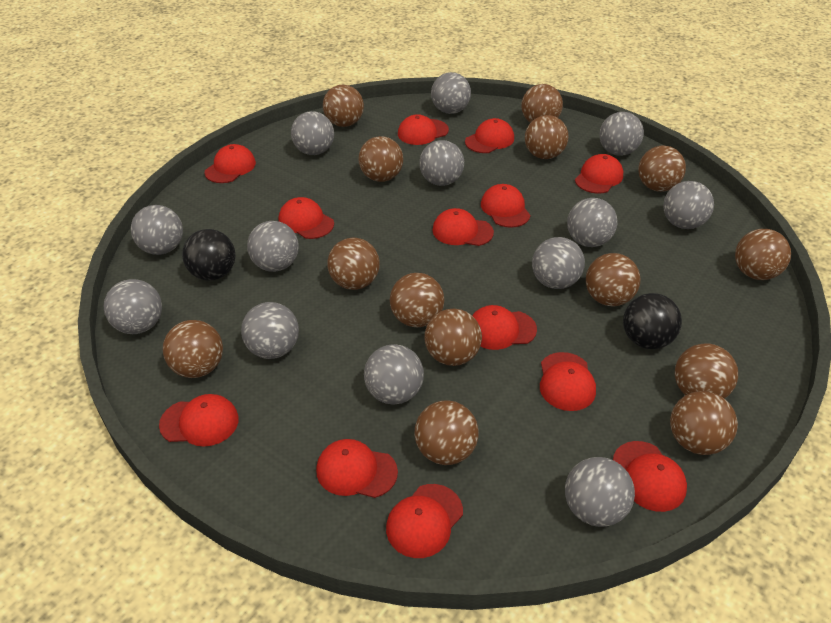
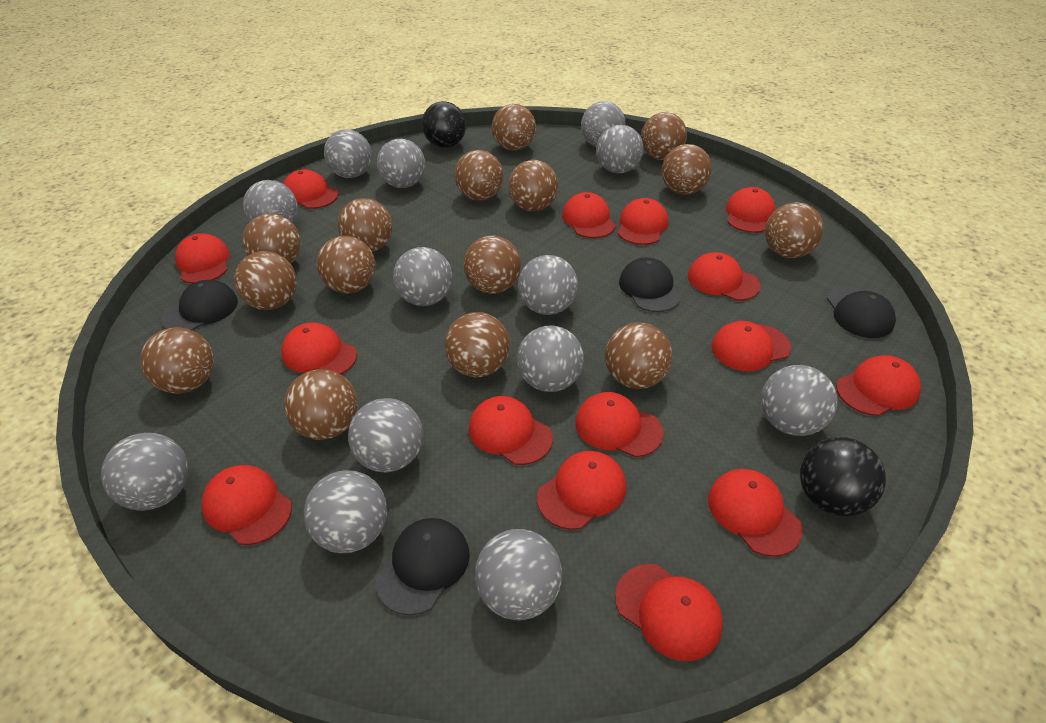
black cap: none = 0 -> [161,280,238,330] [376,518,470,615] [619,258,681,312] [827,286,896,338] = 4
brown ball: [163,320,223,378] [323,85,364,127] [327,238,379,290] [359,136,403,182] [390,273,444,327] [415,400,478,465] [425,309,482,366] [521,84,563,123] [525,115,568,159] [586,253,640,306] [638,145,686,192] [670,391,738,455] [675,343,738,399] [735,229,791,280] = 14 -> [140,327,214,394] [234,251,297,310] [242,214,301,264] [284,369,358,440] [316,236,376,293] [338,198,393,252] [445,312,510,377] [455,150,504,201] [464,236,521,294] [492,104,536,151] [508,160,558,211] [605,322,672,389] [641,112,687,160] [662,144,712,195] [765,202,824,258] = 15
red cap: [159,394,239,447] [205,144,256,183] [279,197,334,239] [316,439,398,498] [386,484,463,558] [398,114,449,145] [432,208,494,246] [465,118,514,153] [472,305,537,350] [481,184,531,228] [540,352,596,411] [575,154,623,194] [613,441,687,512] = 13 -> [175,233,230,284] [201,465,292,545] [281,322,357,375] [283,169,338,209] [469,396,553,465] [537,451,627,530] [562,192,616,238] [575,392,664,457] [615,564,723,661] [618,198,668,245] [688,252,761,301] [708,469,803,557] [712,321,791,371] [726,187,776,233] [836,355,921,416] = 15

